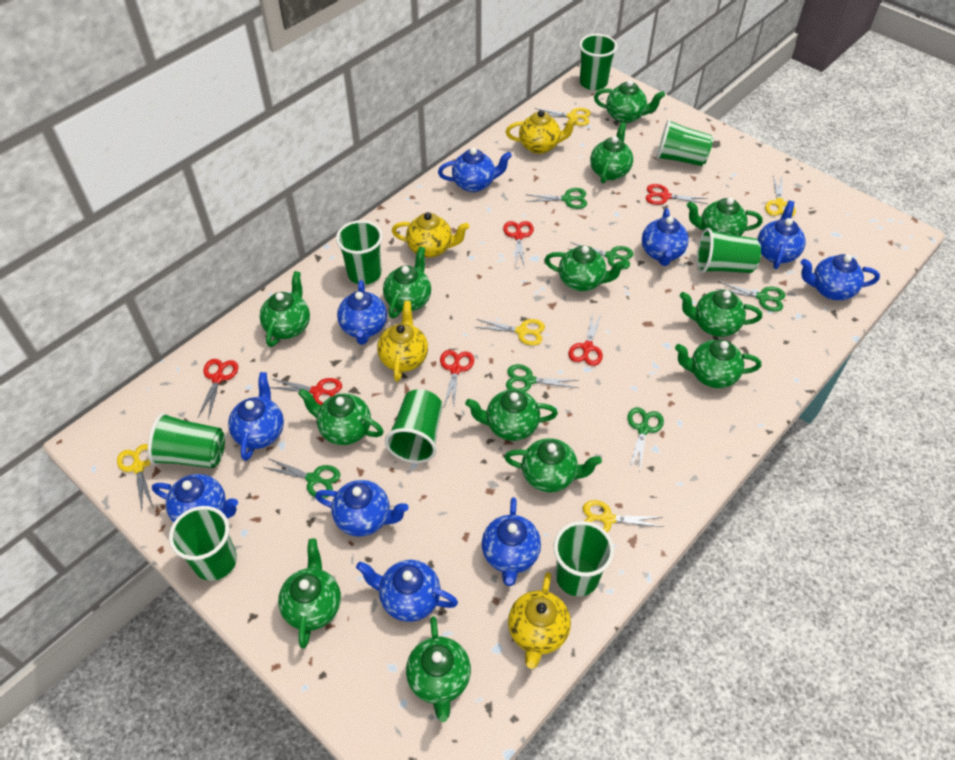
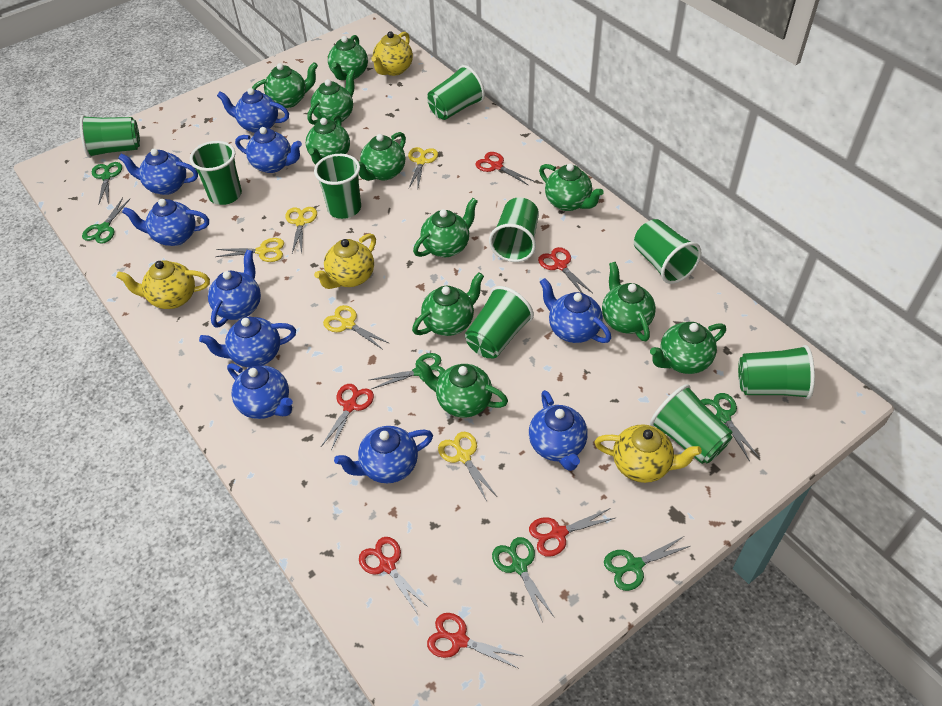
green cup: [147,413,225,468] [169,506,237,581] [336,220,383,285] [385,389,443,463] [554,521,614,596] [579,34,617,91] [656,119,713,166] [696,228,761,273] = 8 -> [80,115,140,158] [190,141,242,205] [314,154,361,219] [427,65,485,120] [465,286,534,358] [489,198,539,262] [634,219,701,284] [650,384,733,464] [738,345,815,399] = 9
green teapot: [260,271,310,347] [278,539,341,648] [298,388,384,445] [383,247,431,318] [406,616,471,722] [465,389,558,441] [504,438,602,492] [545,246,627,291] [590,122,633,184] [594,80,665,123] [675,340,761,388] [679,290,762,337] [687,198,763,236] = 13 -> [252,62,318,108] [306,114,350,165] [307,69,355,125] [328,35,368,80] [359,132,406,180] [412,273,484,336] [413,198,478,257] [416,360,508,418] [539,163,604,211] [602,262,656,341] [650,322,726,374] = 11

